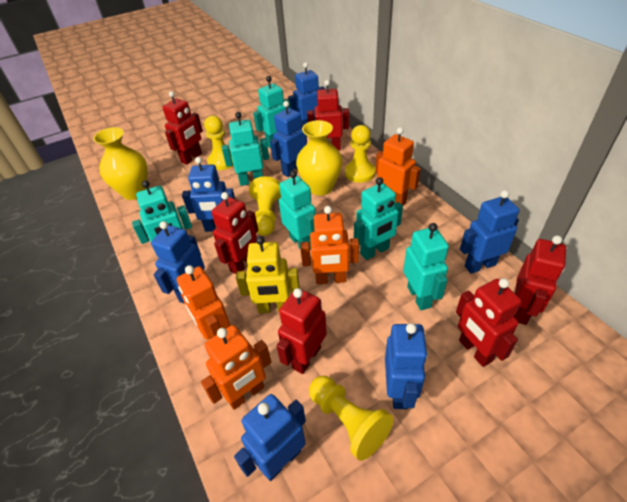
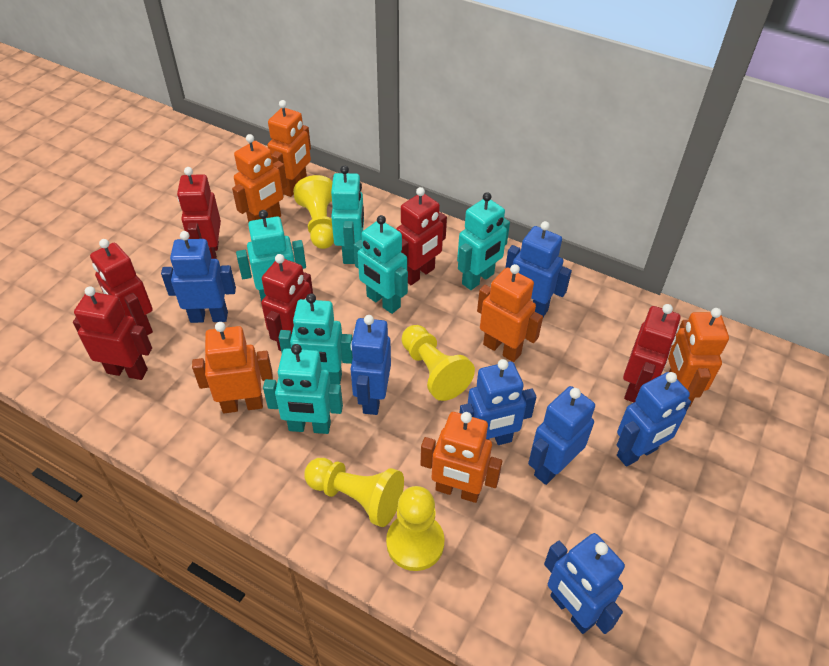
orange robot: [177,265,230,340] [201,325,271,410] [300,206,359,284] [375,127,421,206] = 4 -> [192,322,273,413] [232,134,287,223] [267,100,311,197] [420,412,502,503] [477,264,543,362] [668,308,729,407] = 6
yellow robot: [236,236,300,313] = 1 -> none = 0
yellow vase: [93,127,148,200] [296,120,343,196] = 2 -> none = 0

